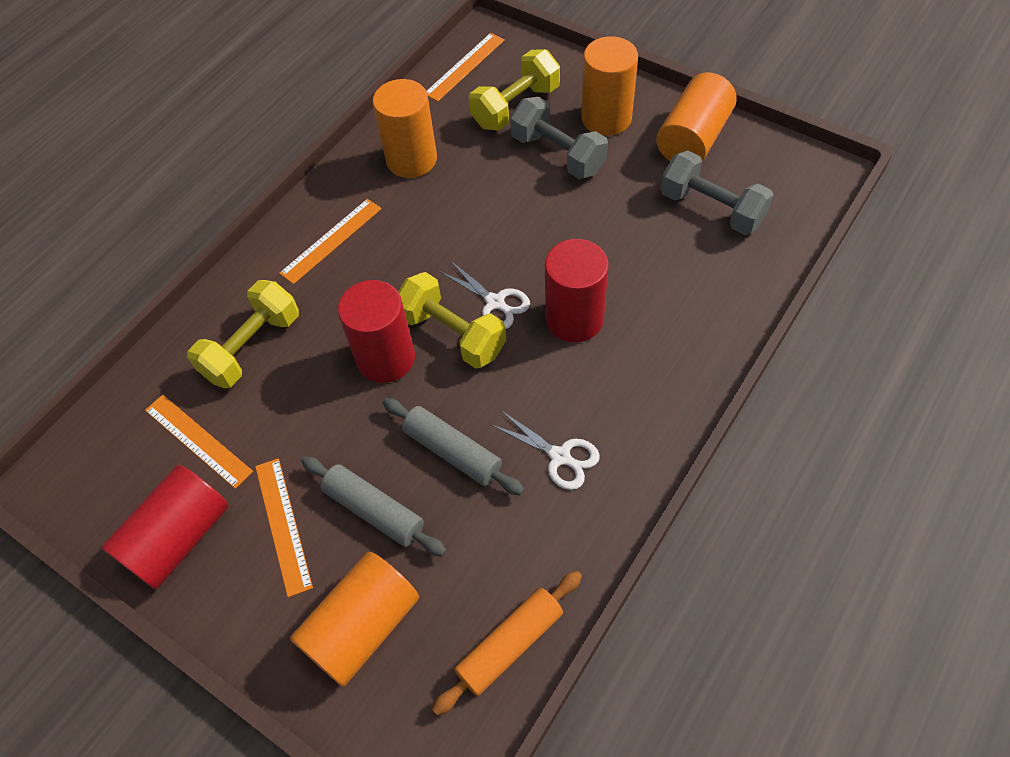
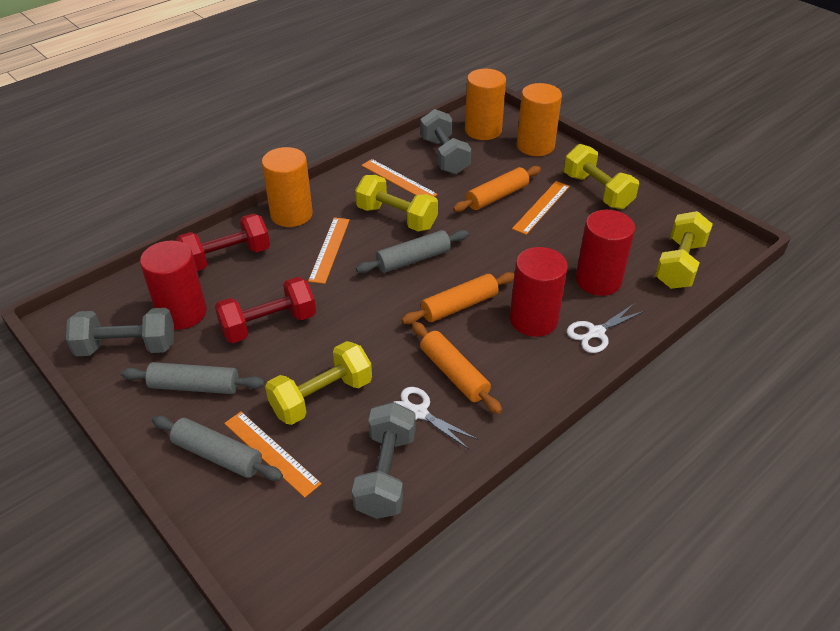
grey dumbbell: [510,97,608,179] [661,150,774,235] = 2 -> [66,308,174,356] [352,402,416,519] [420,109,471,174] = 3
grey rolling pin: [301,457,446,557] [383,398,524,496] = 2 -> [121,362,265,394] [152,415,283,481] [356,230,469,273] = 3
orange cylinder: [290,552,419,687] [373,79,437,178] [581,36,638,136] [656,72,737,161] = 4 -> [262,147,313,227] [465,69,506,140] [517,83,562,156] = 3
orange rolling pin: [432,571,582,716] = 1 -> [401,272,514,324] [412,322,502,414] [453,166,541,212] = 3
red dumbbell: none = 0 -> [176,213,270,271] [215,277,316,343] = 2
yellow dumbbell: [187,280,299,388] [398,272,506,369] [469,49,560,131] = 3 -> [265,341,372,425] [355,175,438,231] [564,144,639,209] [655,211,713,289] = 4

